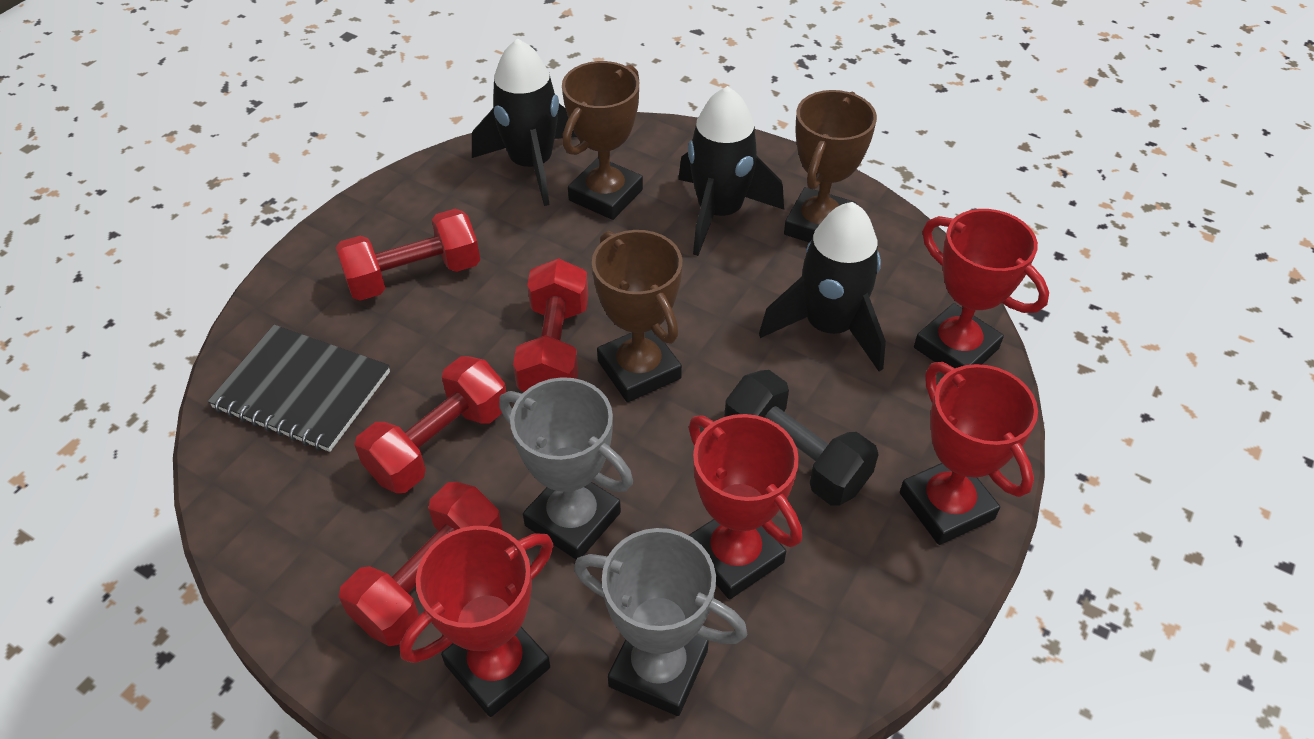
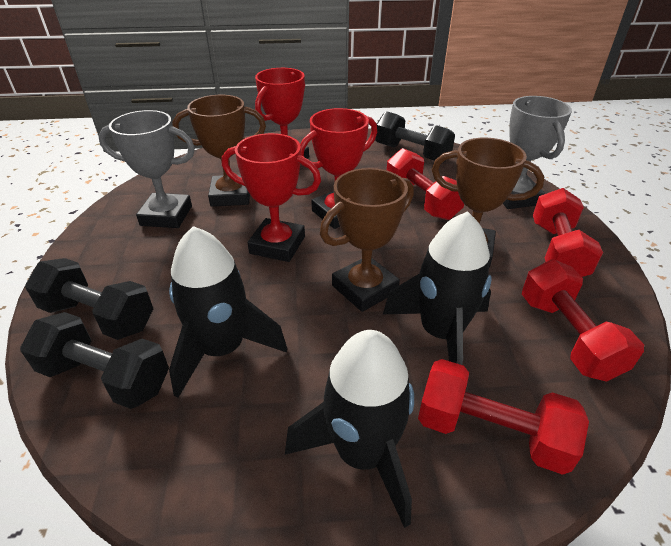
black dumbbell: [724,370,879,506] = 1 -> [20,312,169,409] [25,258,153,340] [375,111,455,162] = 3
black notebook: [208,325,390,452] = 1 -> none = 0
red trophy: [400,526,553,717] [688,414,802,599] [900,362,1038,545] [914,209,1049,368] = 4 -> [222,133,321,262] [255,68,309,164] [300,108,377,229] = 3

